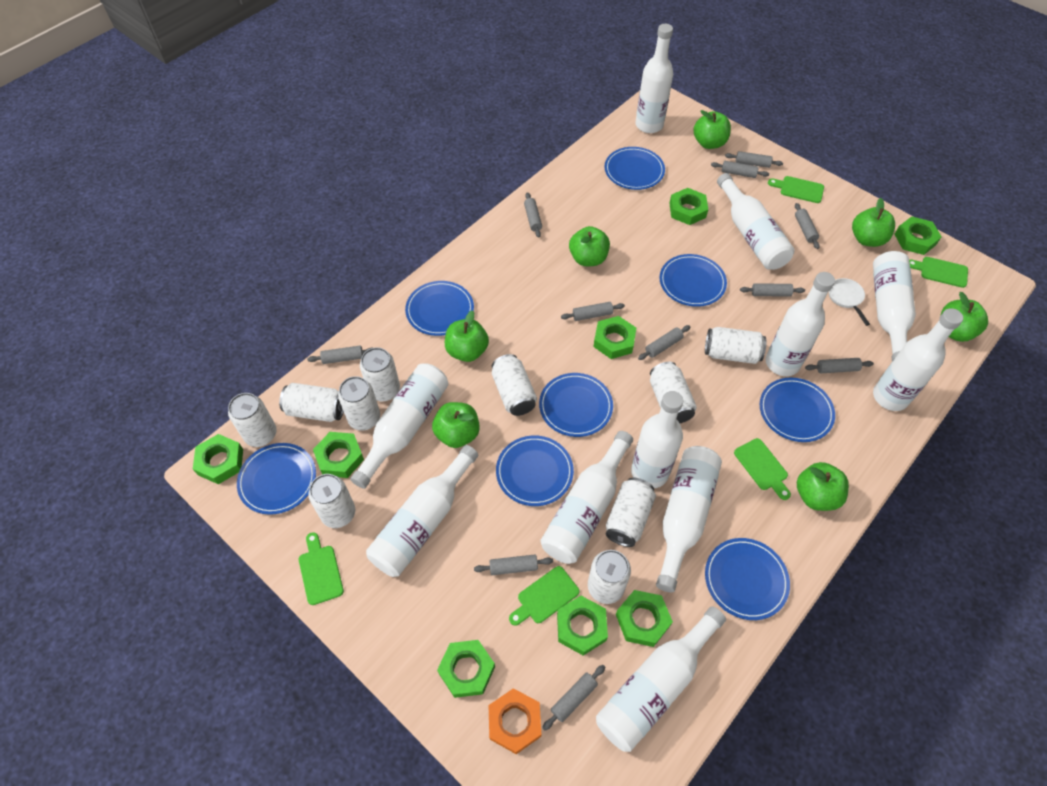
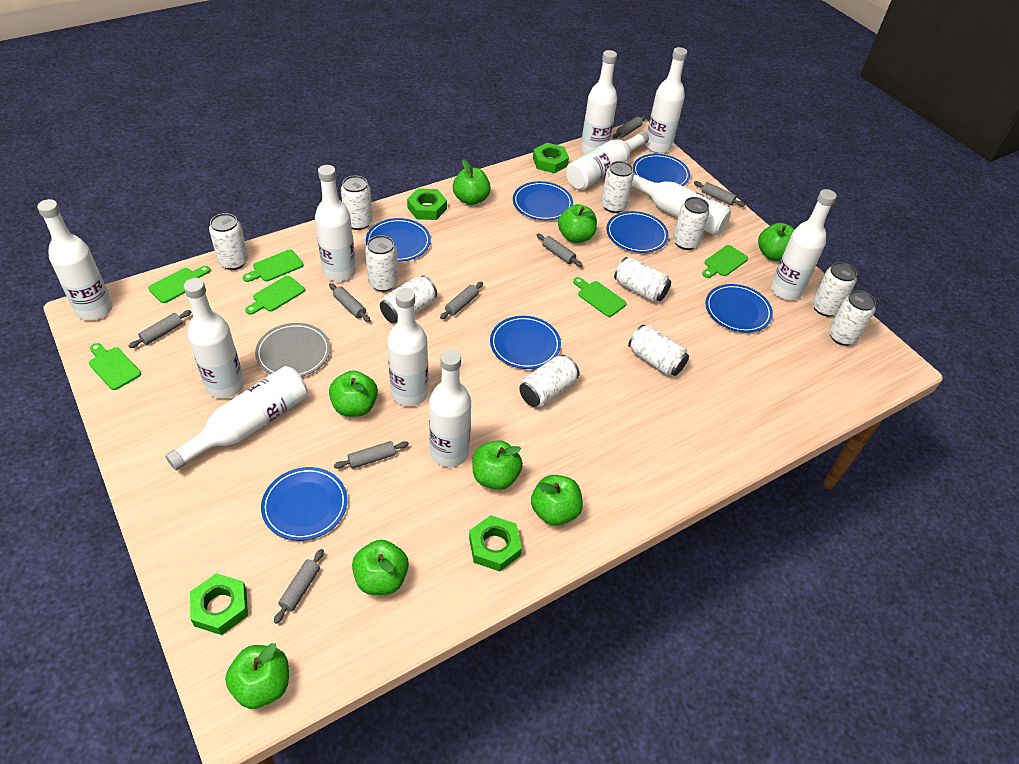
blue plate: [237,443,316,515] [405,281,474,336] [496,435,574,506] [539,373,613,437] [604,147,665,190] [660,254,727,307] [705,538,790,620] [760,378,835,442] = 8 -> [261,467,348,541] [366,218,431,262] [490,316,561,369] [513,181,573,220] [606,211,669,253] [633,154,690,186] [706,284,773,333] = 7
green apple: [432,402,480,448] [445,310,489,362] [569,226,610,266] [693,110,731,149] [797,462,849,511] [852,198,895,247] [940,292,988,342] = 7 -> [225,643,289,709] [329,370,378,417] [352,540,409,595] [453,159,491,205] [472,440,523,490] [531,475,583,526] [558,204,597,243] [758,223,795,261] = 8
green cutting board: [299,532,344,605] [509,566,580,626] [734,438,791,500] [768,176,824,203] [909,257,968,288] = 5 -> [89,343,141,390] [148,266,210,303] [243,250,304,282] [245,276,305,315] [573,277,626,317] [702,245,748,278] = 6
green nut: [193,434,243,484] [313,432,364,478] [437,640,495,698] [557,596,608,656] [593,316,636,359] [616,590,673,647] [669,188,708,225] [894,216,942,255] = 8 -> [190,573,248,635] [407,188,447,220] [469,515,522,572] [533,143,569,173] = 4
grey plate: none = 0 -> [255,323,330,377] = 1
grey rolling pin: [307,346,371,364] [474,554,553,575] [524,192,542,238] [542,665,605,731] [561,302,625,321] [638,325,690,360] [711,161,769,178] [725,151,783,168] [740,283,805,297] [795,203,820,249] [805,358,874,373] = 11 -> [129,310,191,348] [274,549,324,624] [329,283,370,322] [334,441,409,469] [440,282,483,319] [536,234,583,267] [613,116,646,138] [694,181,745,207] = 8
orange nut: [488,688,541,754] = 1 -> none = 0
white can: [228,393,277,447] [279,383,344,422] [308,474,355,528] [338,376,380,431] [360,347,400,402] [492,354,537,416] [588,550,631,604] [606,478,656,547] [650,362,697,423] [705,327,766,364] = 10 -> [209,213,248,270] [341,176,373,230] [365,235,398,292] [380,275,437,323] [519,355,579,407] [601,161,634,213] [614,257,671,302] [628,325,689,376] [673,197,710,250] [812,262,857,317] [829,290,876,346] = 11
white pan: [829,278,870,326] = 1 -> none = 0

